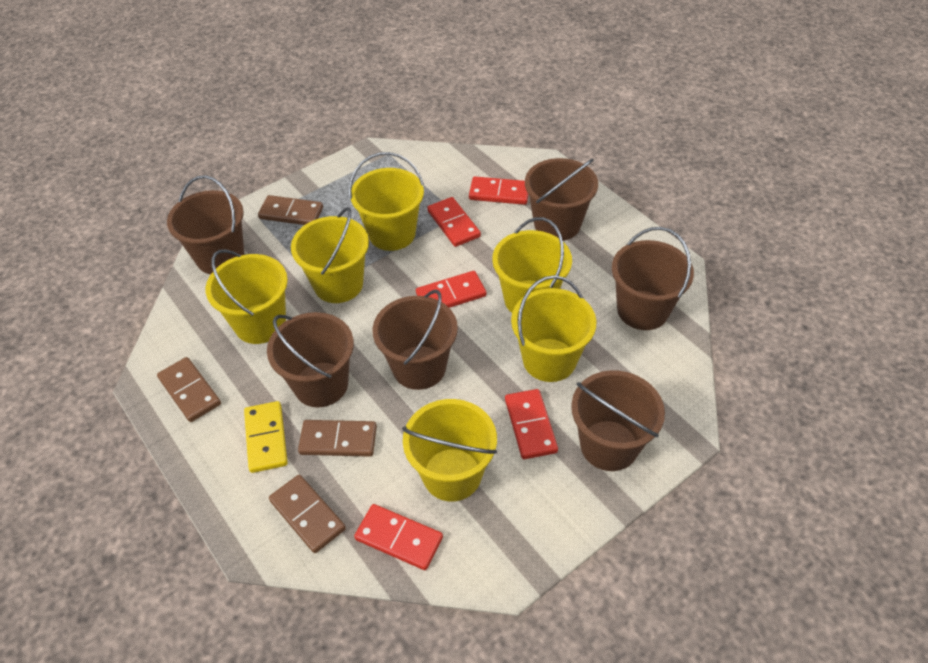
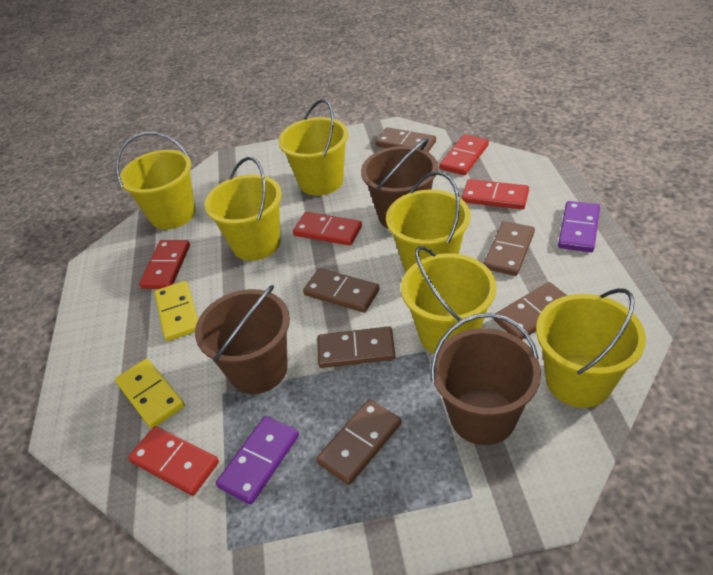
brown bucket: [167,175,244,274] [267,312,354,407] [372,290,458,390] [525,158,598,241] [571,370,665,471] [612,227,694,330] = 6 -> [195,285,290,394] [361,138,438,229] [431,313,541,445] = 3
brown domino: [157,357,221,422] [258,195,323,225] [269,475,346,553] [298,420,377,457] = 4 -> [303,268,379,313] [316,399,401,485] [317,326,396,368] [376,127,436,152] [484,221,535,276] [494,282,567,340] = 6
purple domino: none = 0 -> [216,416,299,505] [558,201,600,252] = 2
yellow domino: [244,401,288,473] = 1 -> [115,358,185,429] [154,281,198,341] = 2

